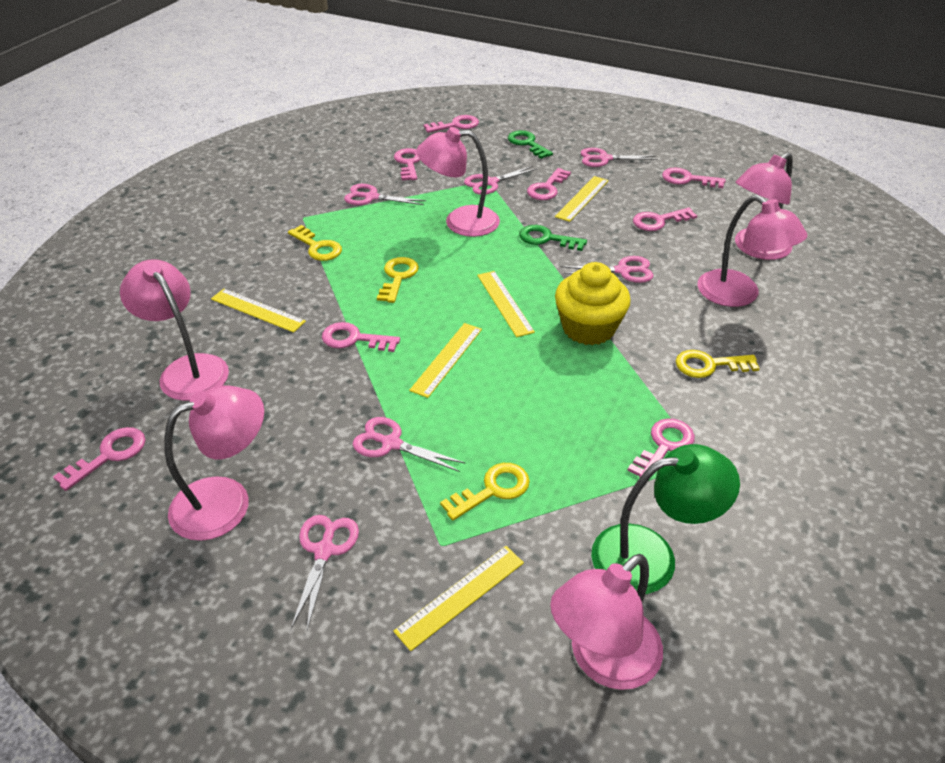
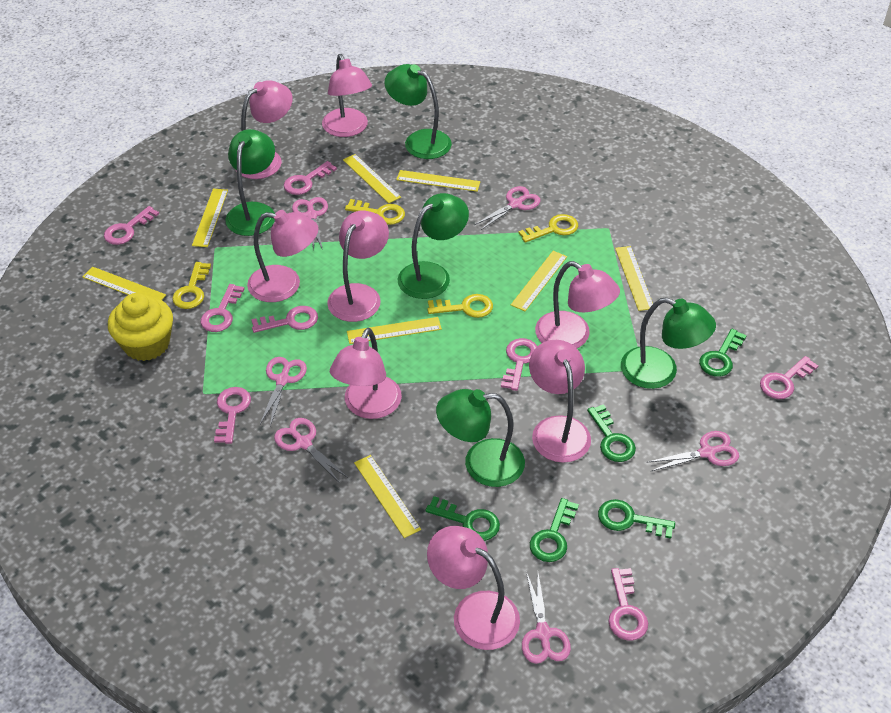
green key: [508,130,553,159] [519,225,587,251] = 2 -> [425,496,500,541] [530,498,579,562] [587,404,636,462] [598,499,675,538] [699,329,747,377] = 5
green lamp: [591,444,740,594] = 1 -> [225,129,275,236] [384,64,452,159] [398,193,469,299] [436,389,525,487] [621,297,716,389] = 5
pink lamp: [120,259,229,401] [164,385,264,541] [416,127,500,237] [550,554,663,690] [697,195,807,307] [735,152,793,260] = 6 -> [236,80,293,179] [247,210,319,302] [322,54,372,137] [327,210,389,322] [330,328,402,419] [427,526,520,650] [529,340,591,463] [535,261,620,348] = 8
yellow ruler: [211,289,306,333] [393,546,524,651] [409,323,482,398] [477,271,535,337] [555,176,609,222] = 5 -> [83,267,166,300] [192,189,228,247] [343,154,401,203] [347,317,442,344] [354,455,421,538] [396,170,480,192] [511,251,567,311] [615,246,653,311] = 8

